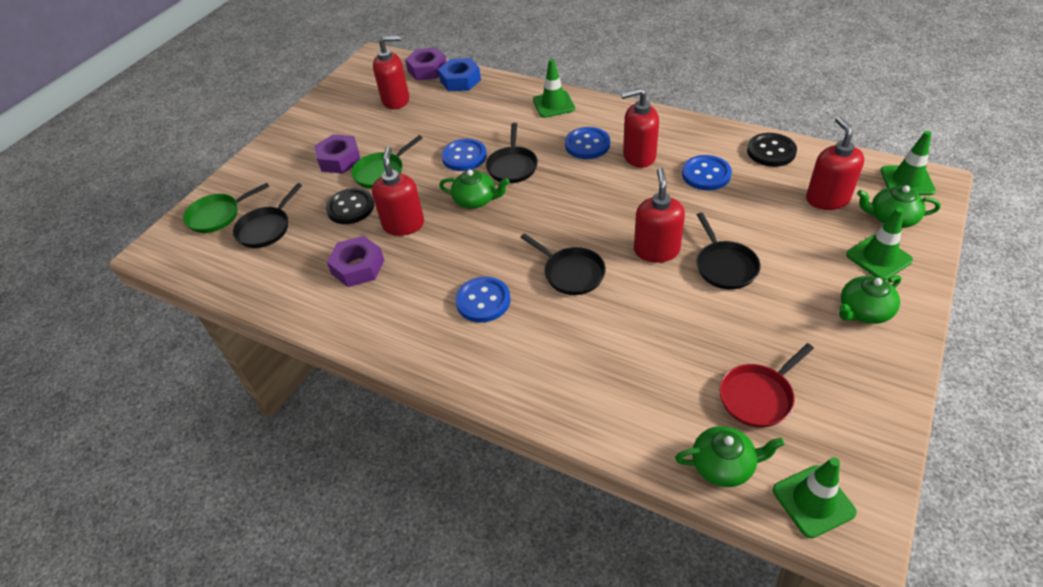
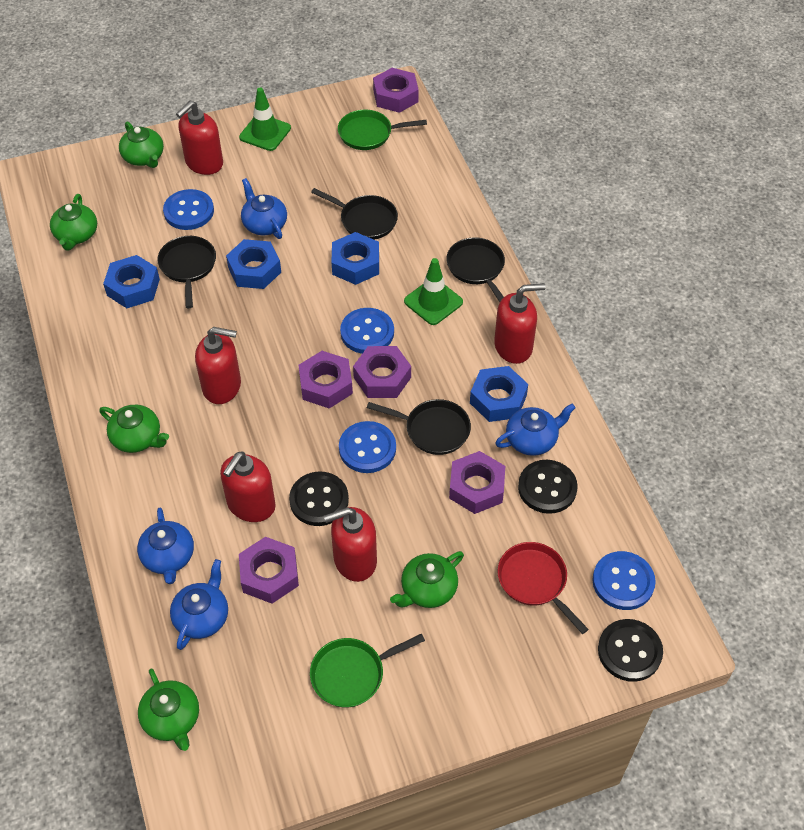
black button: [326,188,374,224] [747,133,797,167] = 2 -> [289,471,349,526] [518,460,578,514] [598,619,663,682] = 3
blue nut: [438,58,481,91] = 1 -> [103,255,160,308] [226,239,281,289] [331,232,379,285] [470,366,528,422] = 4
blue teapot: none = 0 -> [137,508,194,584] [170,559,228,650] [241,178,287,239] [495,404,576,456] = 4
green teapot: [439,169,510,209] [675,426,785,487] [839,275,902,324] [857,185,941,228] = 4 -> [50,194,97,251] [99,405,169,453] [119,121,164,168] [138,669,199,751] [390,551,464,608] = 5
green traffic cone: [533,59,575,118] [773,457,857,538] [846,207,913,280] [881,131,936,195] = 4 -> [239,88,291,151] [404,258,463,325] = 2
purple nut: [315,134,360,174] [327,236,384,287] [405,48,447,80] = 3 -> [239,537,299,604] [299,351,353,409] [353,346,411,398] [373,68,419,113] [449,451,505,514] = 5

